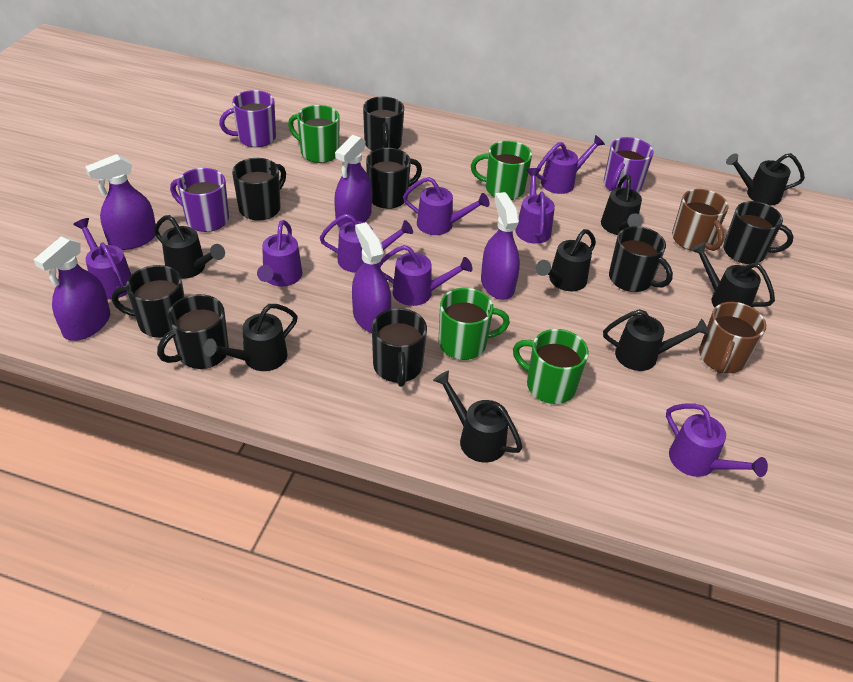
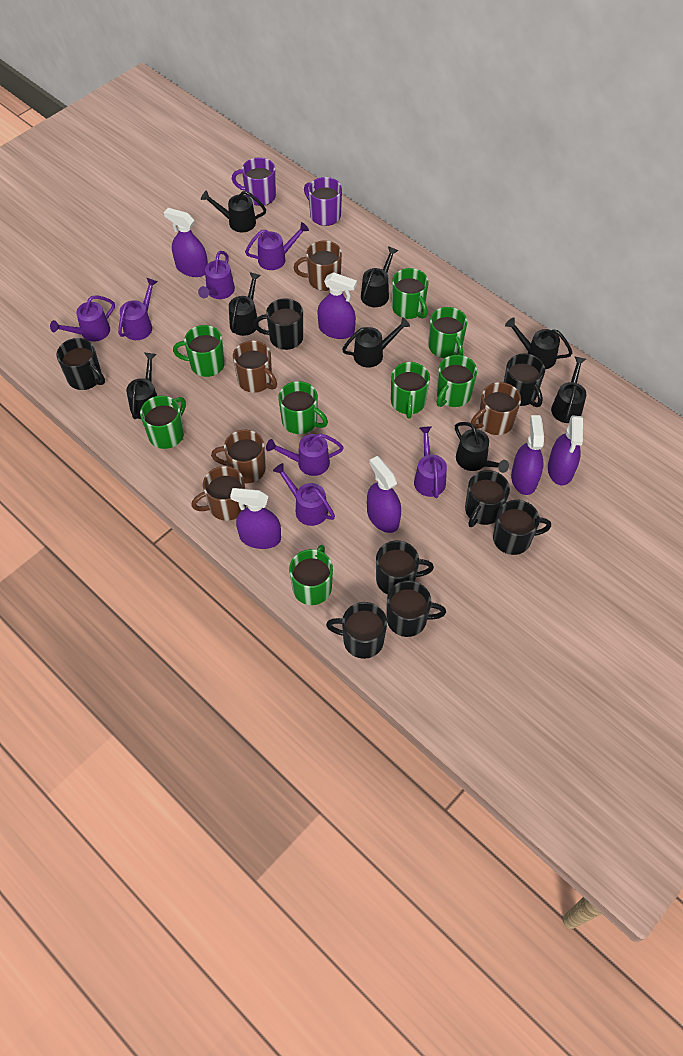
brown mug: [672,189,729,251] [699,302,766,374] = 2 -> [191,466,246,521] [211,430,266,483] [233,341,277,393] [294,241,342,291] [471,382,521,435] = 5
green mug: [288,105,340,163] [439,288,510,360] [471,141,532,200] [513,329,589,404] = 4 -> [140,396,186,449] [173,325,225,377] [278,381,328,434] [289,545,333,605] [391,362,430,418] [392,268,429,319] [428,307,467,358] [437,355,477,407] = 8
purple mug: [170,168,229,232] [219,90,276,147] [604,137,653,193] = 3 -> [232,157,276,206] [304,177,342,226] = 2
purple spray bottle: [34,236,110,341] [85,154,156,250] [334,135,372,228] [352,222,391,333] [481,192,520,300] = 5 -> [164,208,208,277] [230,488,281,549] [317,272,357,339] [367,456,401,533] [511,415,544,495] [548,415,583,485] = 6
purple watering can: [73,218,131,299] [257,220,302,287] [320,214,413,273] [379,245,472,306] [403,177,489,235] [516,168,555,244] [536,135,605,194] [666,403,768,477] = 8 -> [50,296,115,342] [118,278,158,340] [198,251,235,299] [245,222,309,270] [266,434,344,476] [273,463,335,526] [414,426,447,498] = 7

